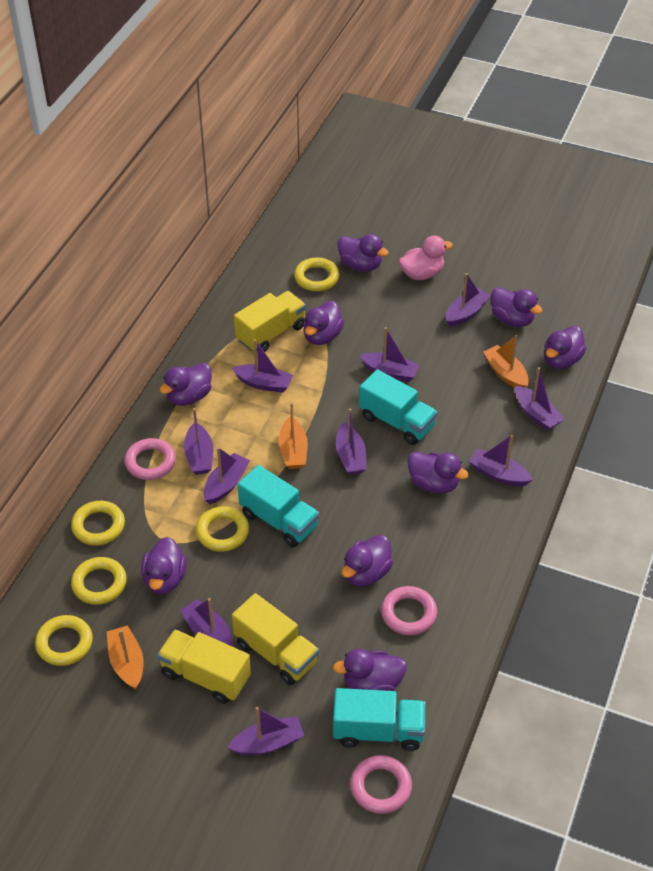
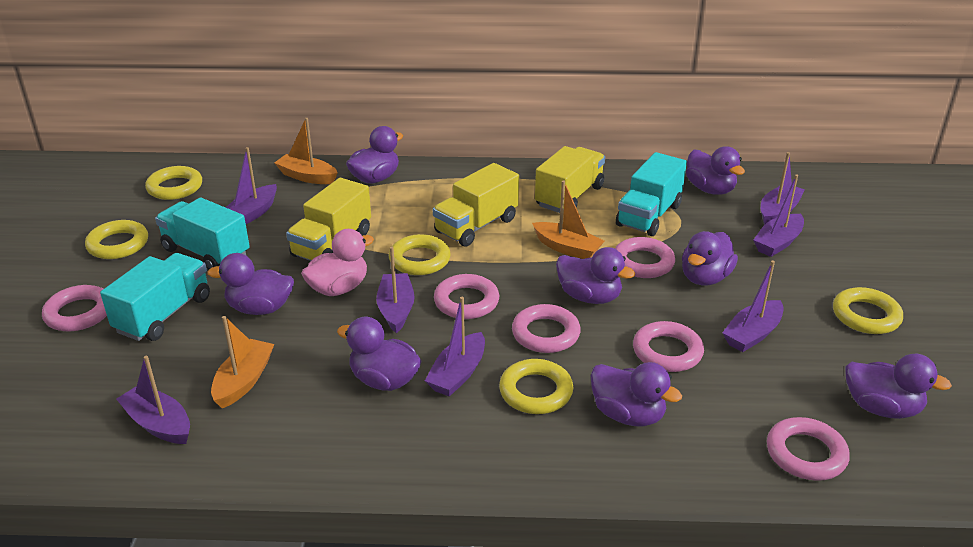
pink ring: [124,438,176,480] [350,755,412,814] [381,586,437,635] = 3 -> [42,285,107,331] [434,274,499,319] [512,304,581,353] [615,237,675,278] [633,321,704,372] [767,417,850,481] = 6
purple boat: [180,598,233,647] [184,408,213,475] [204,447,250,504] [227,707,304,755] [232,339,293,393] [336,408,367,475] [359,327,420,382] [446,273,491,327] [469,435,533,486] [515,367,565,431] = 10 -> [116,356,190,444] [226,147,277,224] [376,247,415,333] [425,297,485,397] [722,260,784,352] [753,174,804,257] [761,152,805,225] = 7
purple duck: [141,537,187,595] [160,363,212,406] [303,301,344,345] [333,649,407,691] [338,234,389,272] [342,535,393,586] [407,452,469,494] [491,287,543,327] [544,326,586,369] = 9 -> [207,253,294,315] [337,317,421,391] [346,126,403,184] [556,247,635,304] [590,362,682,426] [682,231,738,285] [686,146,745,195] [845,354,952,419] = 8

